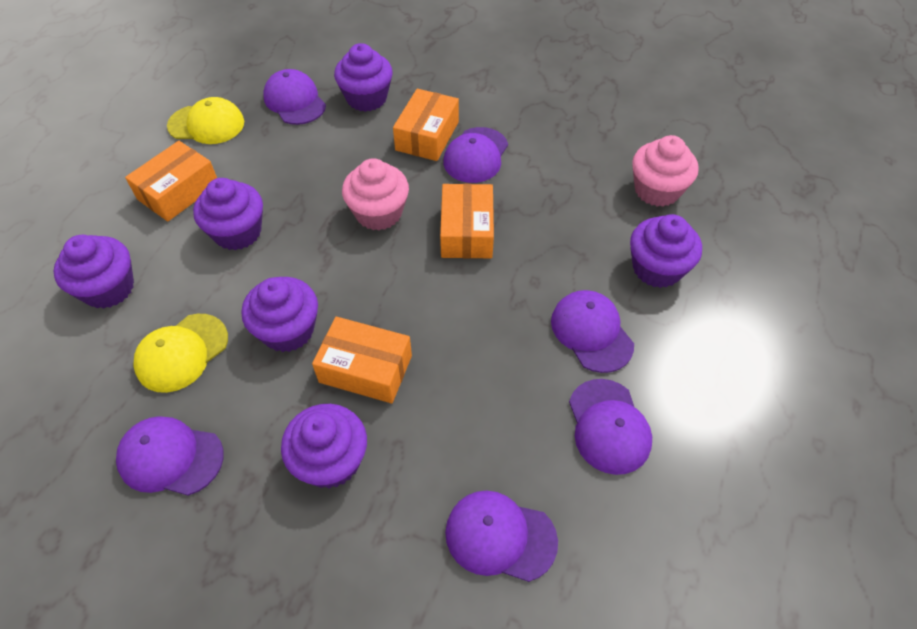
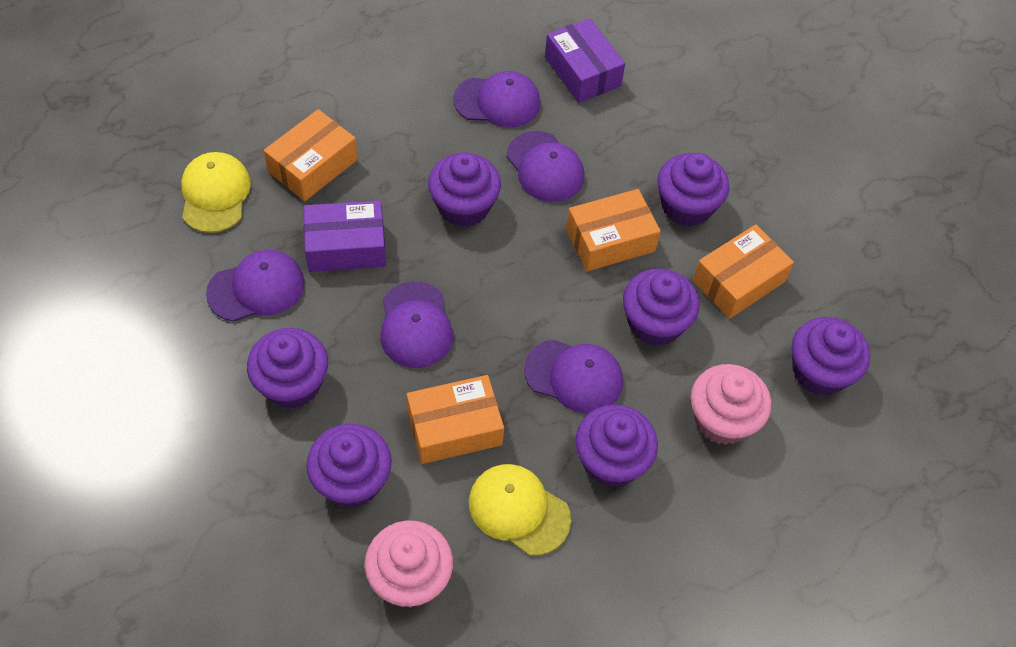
purple box: none = 0 -> [304,200,386,272] [545,18,625,103] = 2
purple cap: [116,416,224,496] [263,69,326,125] [443,127,508,183] [445,491,558,582] [551,290,634,373] [569,379,652,475] = 6 -> [206,250,305,322] [380,281,453,368] [453,71,540,128] [506,131,584,202] [524,339,623,414] = 5
purple cupcake: [54,235,134,309] [193,178,263,250] [242,277,318,352] [281,404,367,489] [334,43,393,112] [630,214,702,288] = 6 -> [247,328,328,409] [306,424,392,508] [428,152,501,227] [575,405,658,487] [623,268,700,346] [657,153,729,227] [792,317,870,396] = 7

